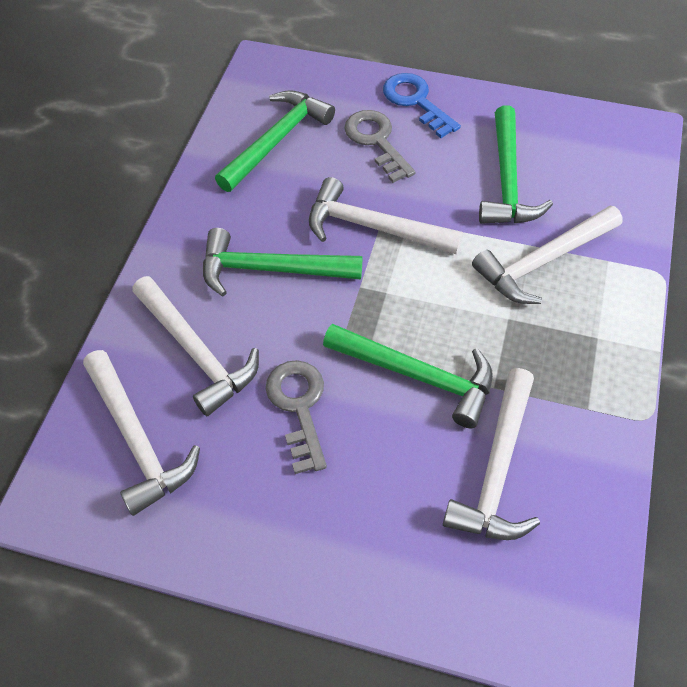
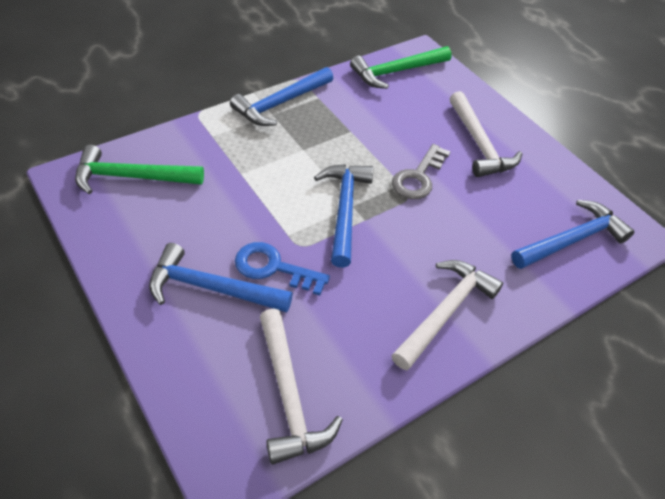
blue hammer: none = 0 -> [149,243,293,313] [230,67,333,126] [314,164,373,268] [511,200,634,269] = 4
green hammer: [203,228,362,296] [215,90,335,192] [323,324,493,428] [479,105,553,224] = 4 -> [75,145,204,194] [350,46,452,89] = 2
grey key: [266,360,327,474] [344,110,415,183] = 2 -> [392,144,450,199] = 1
white hammer: [83,350,200,516] [132,276,259,416] [309,177,463,254] [443,368,540,540] [472,206,623,304] = 5 -> [260,308,343,464] [391,260,503,370] [450,91,522,177] = 3

